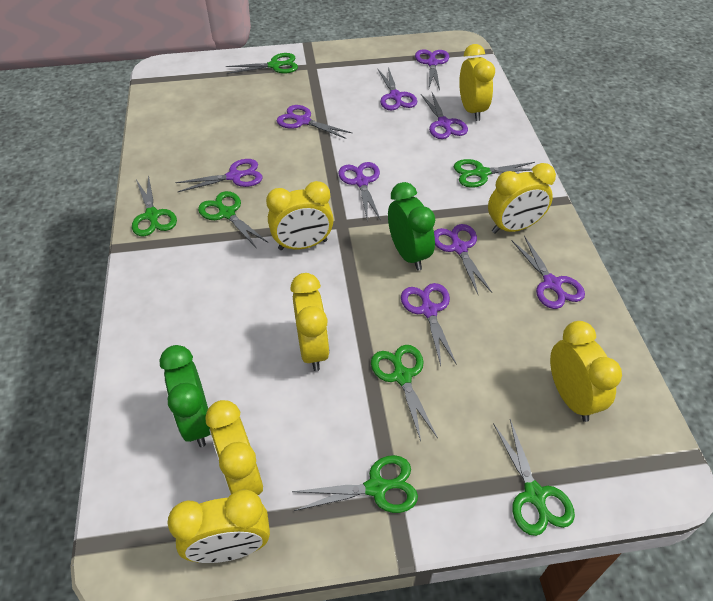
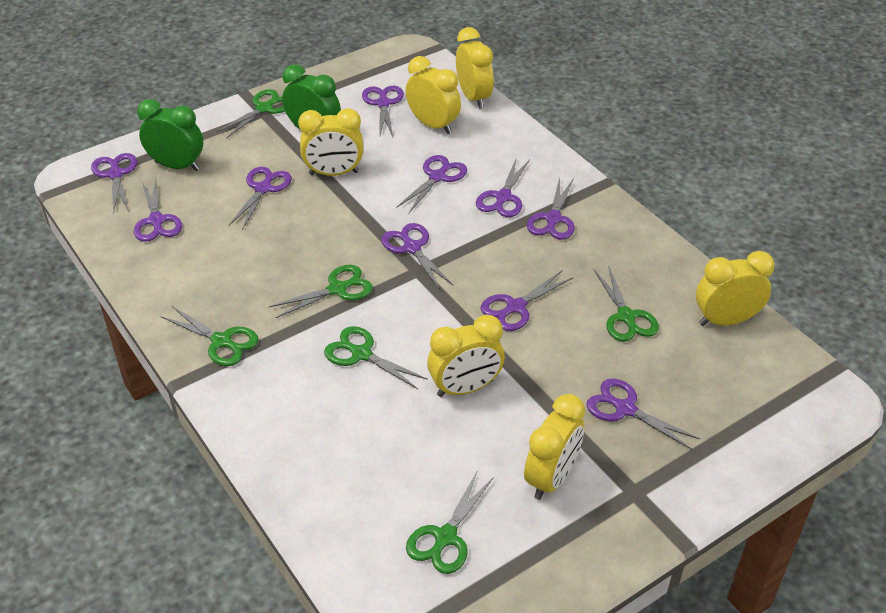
green scissors: [132,175,177,236] [198,191,269,249] [226,53,298,74] [292,455,418,513] [371,345,438,441] [454,159,535,188] [493,419,575,536] = 7 -> [161,306,259,366] [216,89,285,139] [269,265,373,318] [324,326,428,389] [406,472,494,574] [594,265,659,342] = 6
purple scissors: [175,159,263,192] [277,105,352,139] [338,162,381,220] [378,67,417,110] [401,283,457,366] [415,49,449,90] [421,92,468,139] [434,224,492,294] [511,236,585,309] = 9 -> [91,153,137,214] [134,178,182,242] [229,167,292,230] [362,86,404,137] [381,223,453,290] [396,155,467,213] [476,157,530,217] [481,270,574,331] [527,177,575,240] [586,379,700,450] = 10
yellow clock: [168,489,270,563] [205,400,263,495] [266,181,334,250] [290,273,330,371] [459,44,495,121] [488,163,556,233] [550,321,622,422] = 7 -> [298,108,363,176] [406,56,461,134] [427,315,505,397] [456,27,494,109] [524,394,585,500] [696,251,775,326] = 6

